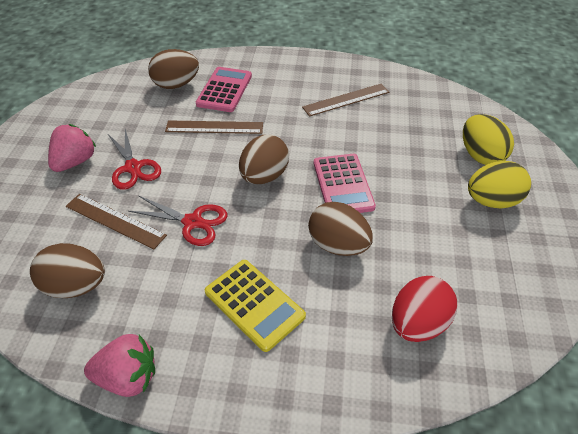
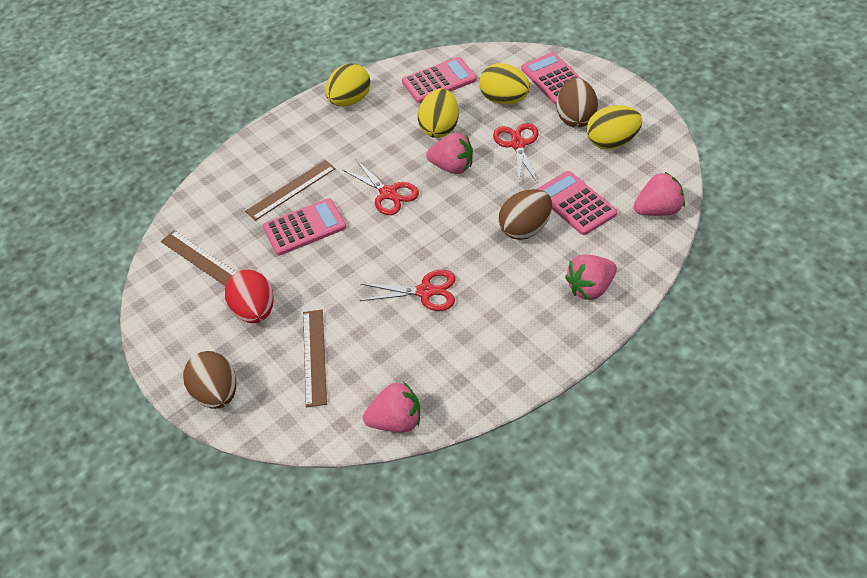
brown egg: [30,243,105,298] [148,49,199,89] [239,135,289,184] [308,202,373,256] = 4 -> [183,351,236,409] [498,189,552,240] [556,78,598,128] = 3
pink calculator: [196,67,252,112] [314,154,376,213] = 2 -> [263,198,346,256] [402,57,477,103] [521,52,582,104] [537,171,617,235] = 4
pink strawberry: [48,124,96,172] [84,334,155,397] = 2 -> [363,382,420,432] [426,133,473,174] [565,254,617,300] [634,172,685,216] = 4
red scissors: [108,129,161,190] [128,196,228,246] = 2 -> [342,160,419,215] [359,270,455,311] [493,123,539,184] = 3
yellow calculator: [205,260,306,352] = 1 -> none = 0
yellow egg: [463,114,514,165] [468,161,531,208] = 2 -> [325,63,371,106] [418,89,459,138] [479,63,530,104] [587,105,642,150] = 4

